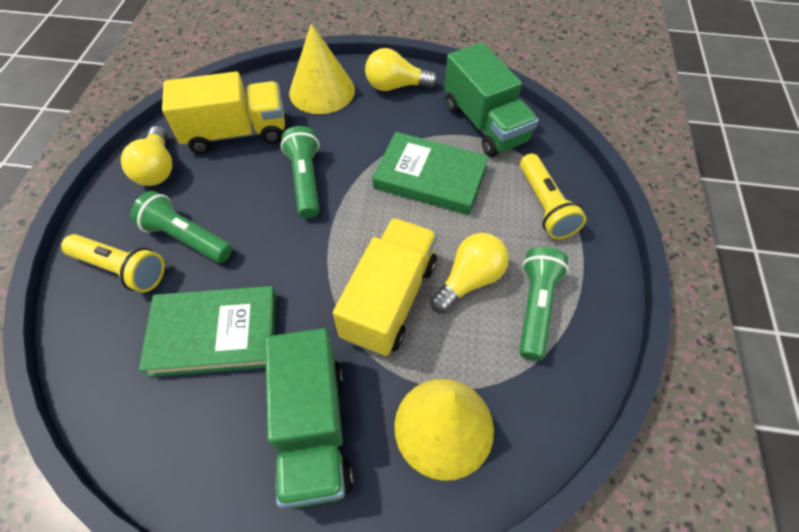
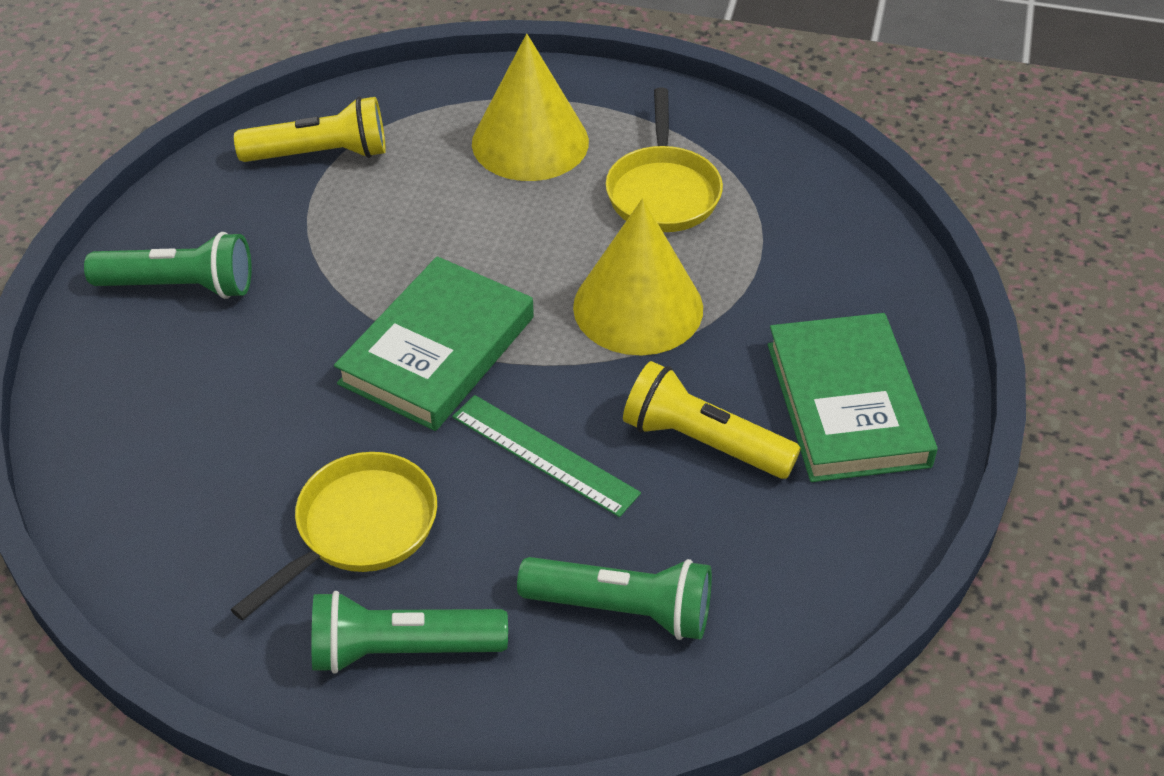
green ruler: none = 0 -> [452,395,641,517] = 1
green truck: [265,328,353,508] [444,42,539,157] = 2 -> none = 0
yellow light bulb: [121,126,172,186] [365,48,438,91] [430,233,509,313] = 3 -> none = 0
yellow pan: none = 0 -> [230,452,437,621] [606,88,723,232] = 2
yellow truck: [162,72,285,154] [333,218,437,356] = 2 -> none = 0

